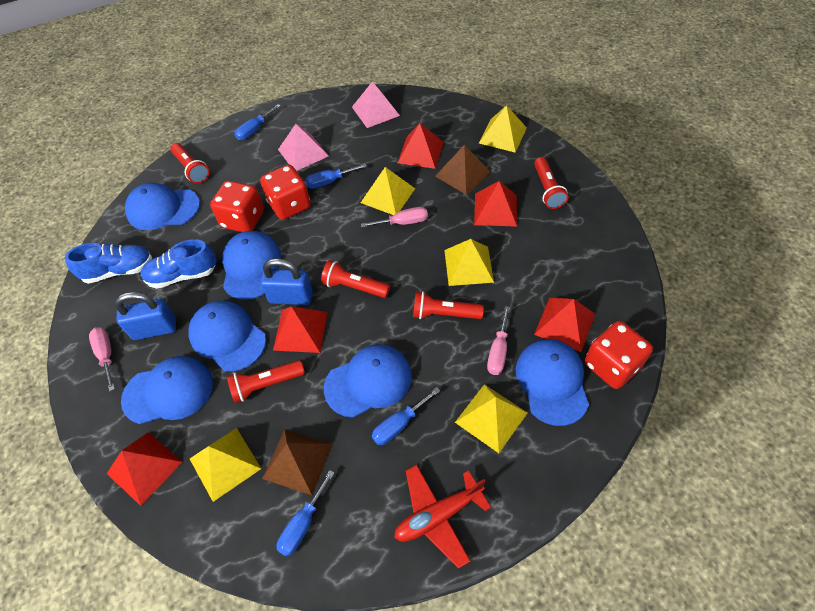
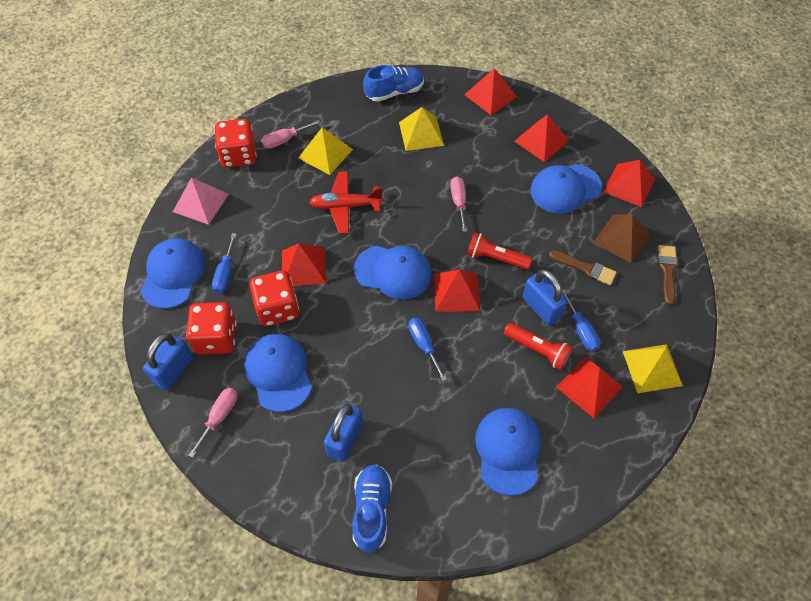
blue cap: [121,356,213,424] [125,183,200,230] [188,301,266,371] [222,231,281,300] [324,344,412,418] [516,339,589,426] = 6 -> [140,238,206,309] [244,334,312,412] [354,246,432,300] [475,408,541,496] [530,164,602,214] = 5
blue padlock: [115,292,176,340] [260,258,313,305] = 2 -> [143,333,193,390] [324,403,363,462] [523,269,568,325] = 3
blue screwdriver: [234,104,281,140] [277,470,335,557] [305,164,367,189] [372,387,440,445] = 4 -> [212,233,237,293] [408,318,447,381] [562,289,601,351] = 3
brown brush: none = 0 -> [549,250,617,285] [658,245,677,305] = 2
brown pyramid: [262,429,333,495] [435,145,491,195] = 2 -> [593,214,651,263] = 1
pink pyramid: [278,124,329,171] [352,81,400,128] = 2 -> [173,177,229,225] = 1
red flashlight: [170,143,209,184] [227,360,305,403] [321,260,390,298] [413,291,484,319] [534,157,569,209] = 5 -> [467,232,532,270] [504,323,573,370] = 2
red pyramid: [107,432,182,506] [273,306,327,353] [398,123,444,169] [474,181,517,227] [534,298,595,352] = 5 -> [282,243,326,286] [434,269,480,312] [464,68,517,115] [514,114,569,162] [556,357,623,418] [603,160,655,207] = 6
yellow pyramid: [190,428,261,502] [361,167,415,215] [444,239,494,286] [455,384,527,453] [479,105,527,153] = 5 -> [298,128,353,175] [399,107,444,151] [623,344,683,393] = 3

